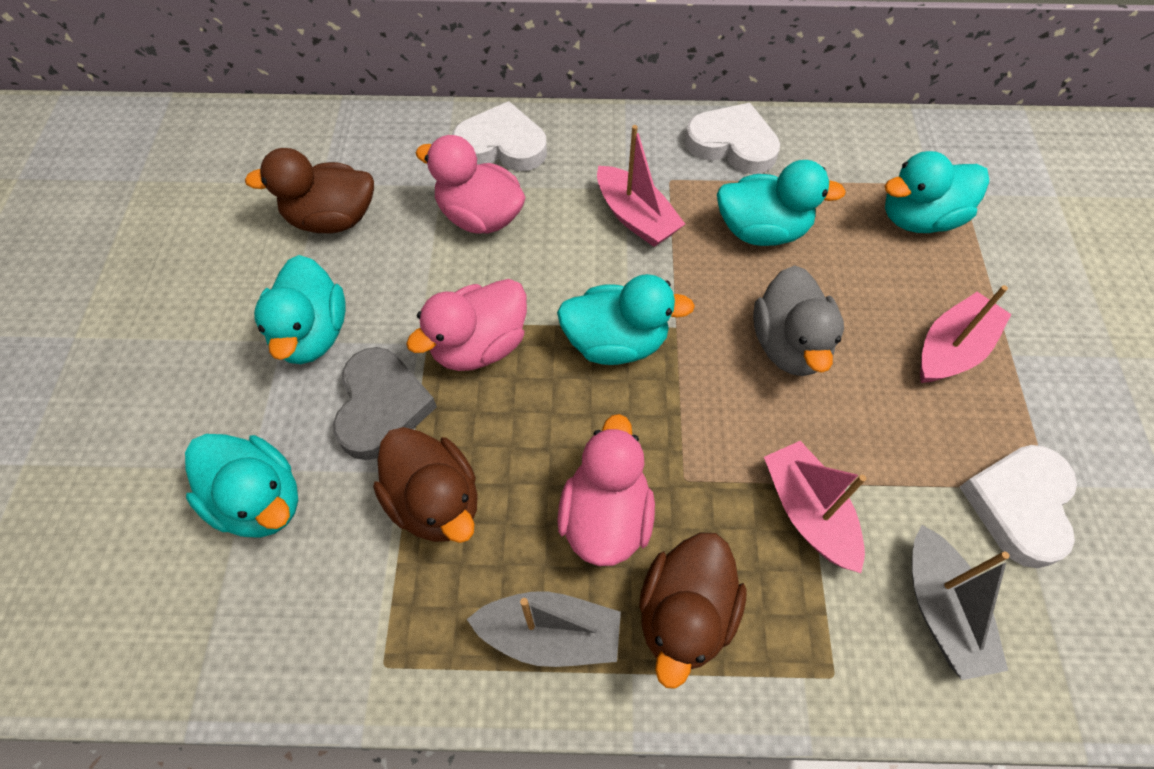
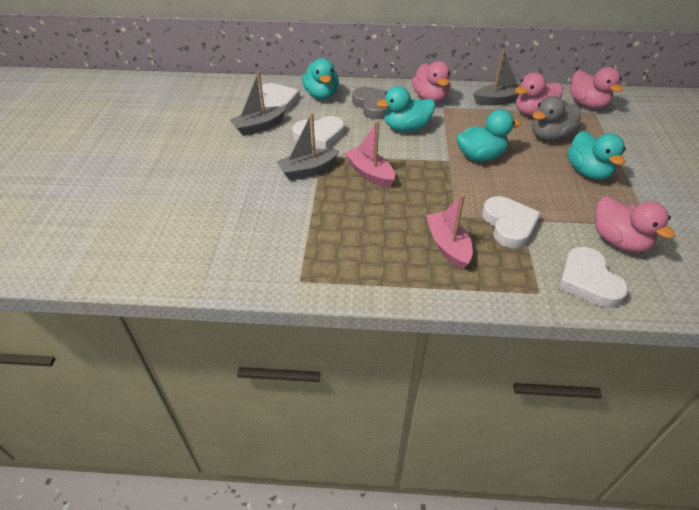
brown duck: [245,148,374,233] [373,427,478,543] [639,532,747,689] = 3 -> none = 0
grey boat: [467,591,621,667] [912,525,1010,680] = 2 -> [230,72,286,136] [277,113,339,180] [473,50,520,105] = 3
pink boat: [597,125,685,247] [764,441,866,573] [920,285,1011,383] = 3 -> [345,121,395,188] [426,194,472,269] = 2
pink duck: [406,279,527,371] [416,135,526,234] [557,414,655,566] = 3 -> [412,61,450,102] [515,73,563,116] [570,67,623,109] [595,196,675,253] = 4
turquoise duck: [185,434,298,538] [254,255,345,364] [557,274,695,365] [717,160,846,246] [885,151,989,233] = 5 -> [302,58,339,99] [377,86,435,132] [456,109,521,162] [567,131,626,180] = 4
white heart: [452,101,547,171] [685,103,780,174] [960,445,1077,568] = 3 -> [259,83,300,114] [292,116,345,149] [482,196,541,248] [558,247,628,308] = 4

